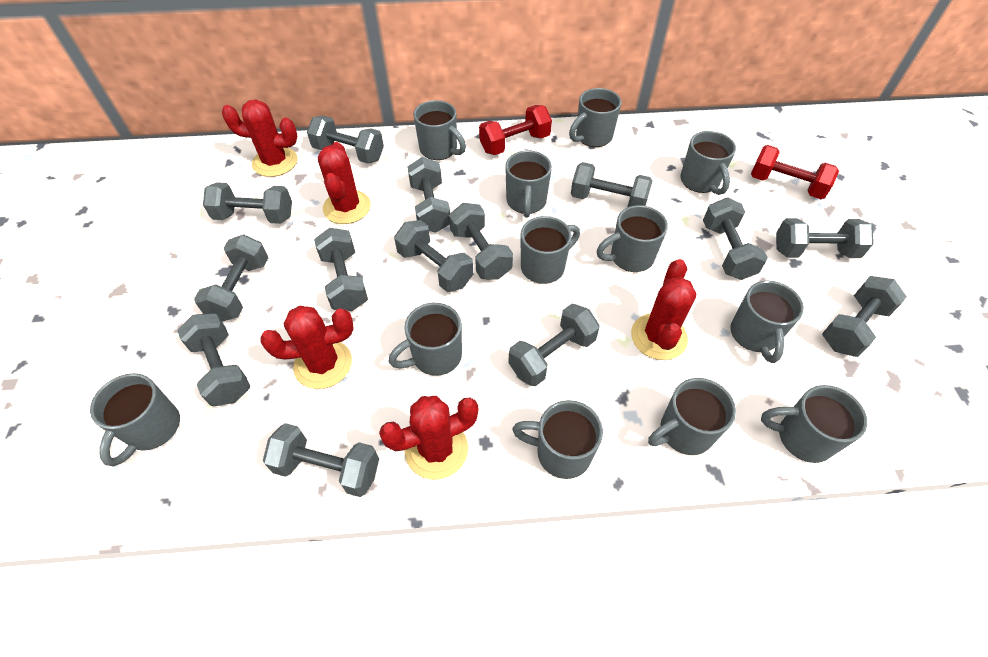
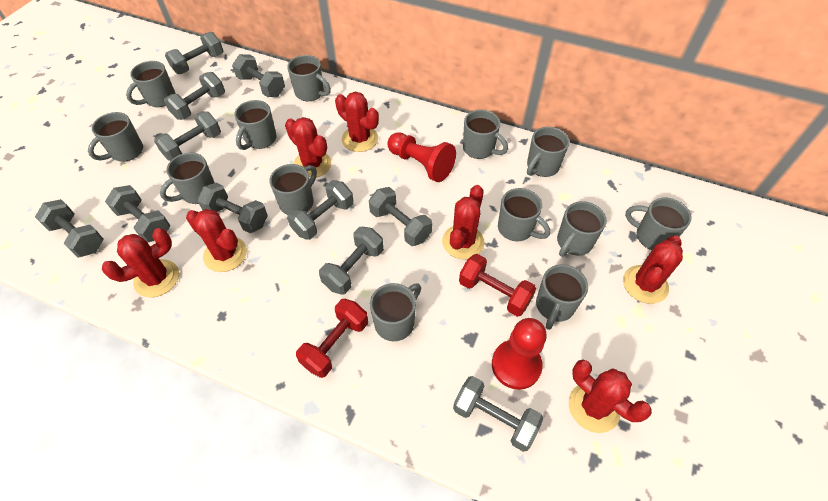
grey dumbbell: [177,313,250,406] [194,235,268,322] [203,182,292,224] [263,423,379,497] [307,116,384,164] [314,228,368,311] [394,220,473,292] [407,157,450,233] [449,203,513,280] [508,304,600,386] [571,162,653,207] [703,198,768,280] [776,218,874,258] [822,276,907,357] = 14 -> [35,199,103,258] [105,185,170,243] [154,111,221,161] [164,72,225,120] [165,32,223,74] [197,183,268,233] [232,54,285,97] [287,180,354,240] [319,227,384,295] [369,187,432,246] [453,376,544,452] = 11
grey mug: [90,373,180,467] [389,303,462,376] [414,100,466,160] [505,150,552,218] [512,400,603,479] [521,216,580,284] [569,88,621,147] [597,205,668,272] [648,378,736,455] [680,131,736,195] [730,281,804,363] [761,385,867,463] = 12 -> [88,112,143,162] [126,61,176,107] [160,153,215,204] [234,100,277,150] [269,164,317,215] [287,55,331,101] [370,283,421,341] [463,110,508,159] [498,188,550,241] [527,127,570,177] [536,264,588,330] [557,201,607,256] [625,198,692,250] = 13
red cactus: [222,100,298,177] [261,306,354,389] [318,142,371,224] [379,396,478,480] [631,259,696,360] = 5 -> [102,228,179,297] [186,209,247,272] [285,117,331,178] [335,92,379,152] [442,185,484,259] [569,360,652,433] [623,236,683,304] = 7
red pawn: none = 0 -> [387,132,456,182] [492,318,547,390] = 2

